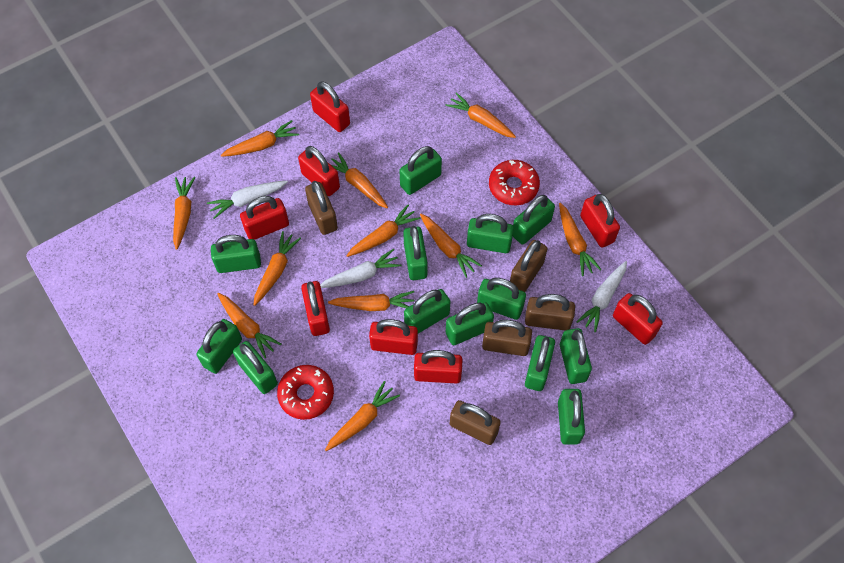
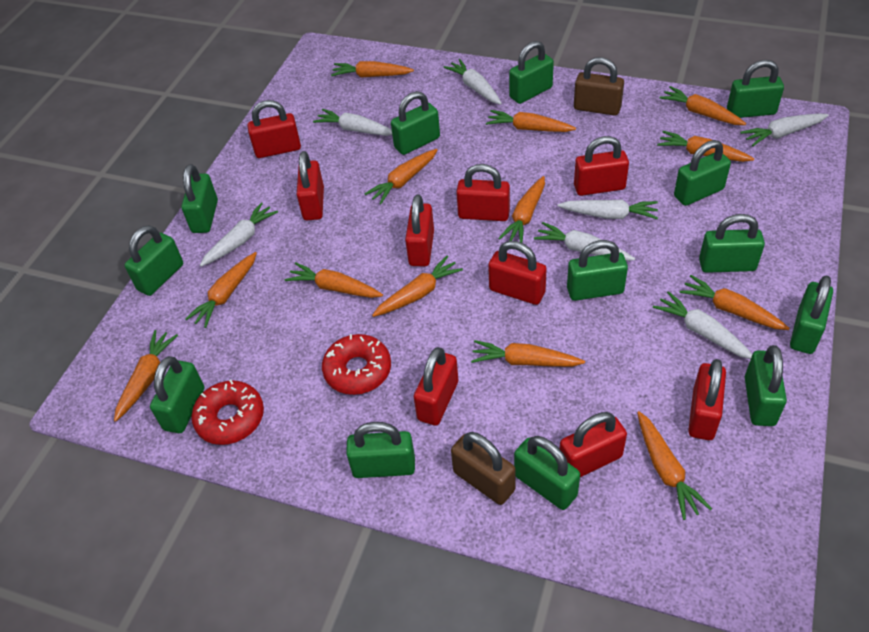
brown padlock: [305,181,338,235] [450,400,501,445] [482,320,532,356] [510,240,548,292] [525,294,575,331] = 5 -> [451,432,516,505] [574,57,624,116] = 2
orange carrot: [173,177,195,250] [217,293,281,358] [221,120,299,157] [254,231,301,306] [325,381,400,451] [328,291,415,311] [331,152,388,208] [346,205,420,257] [420,214,482,278] [446,92,516,138] [559,203,602,276] = 11 -> [114,330,178,422] [185,252,257,328] [285,262,383,298] [331,61,414,78] [364,149,438,204] [372,256,463,317] [471,340,585,367] [486,110,576,132] [498,176,545,243] [637,411,712,520] [657,131,754,162] [659,86,746,125] [680,275,790,330] = 13
red padlock: [240,196,289,240] [298,146,340,196] [301,281,330,336] [310,81,350,132] [369,319,418,355] [414,350,463,383] [580,194,620,248] [613,293,663,345] = 8 -> [247,100,301,158] [297,151,324,220] [405,194,434,266] [414,347,458,425] [456,164,510,221] [488,241,547,305] [560,412,627,477] [574,136,629,196] [688,359,726,440] = 9
white carrot: [207,181,288,219] [320,249,402,288] [576,261,627,332] = 3 -> [200,202,278,267] [313,109,392,136] [443,59,502,105] [534,222,635,261] [558,200,658,220] [653,291,752,359] [740,114,829,146] = 7

